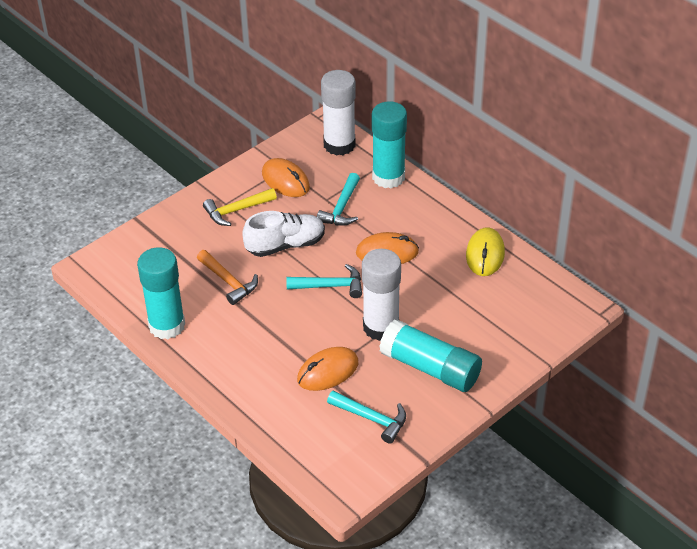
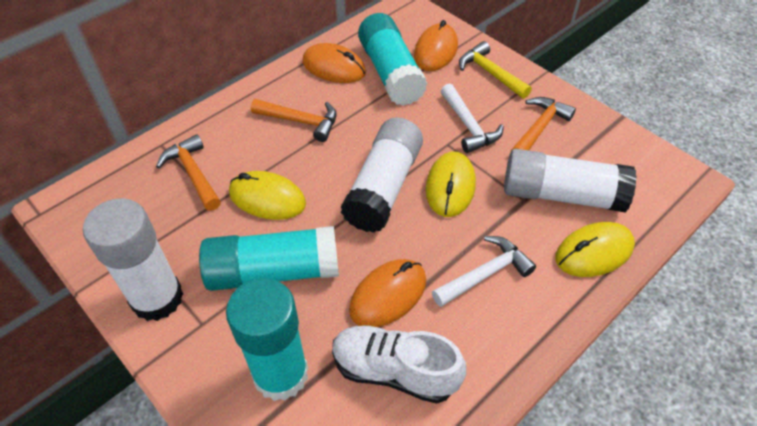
orange hammer: [197,250,258,305] = 1 -> [156,134,221,211] [251,99,337,142] [511,97,576,151] = 3
turquoise hammer: [286,264,362,298] [317,173,360,226] [327,391,406,444] = 3 -> none = 0
white glue stick: [321,70,356,156] [362,249,401,341] = 2 -> [83,198,183,321] [341,117,423,233] [504,149,637,212] = 3
white hammer: none = 0 -> [432,236,536,307] [441,83,504,153] = 2
yellow mouse: [466,227,505,276] = 1 -> [229,171,306,220] [426,152,476,217] [555,222,635,277] = 3

